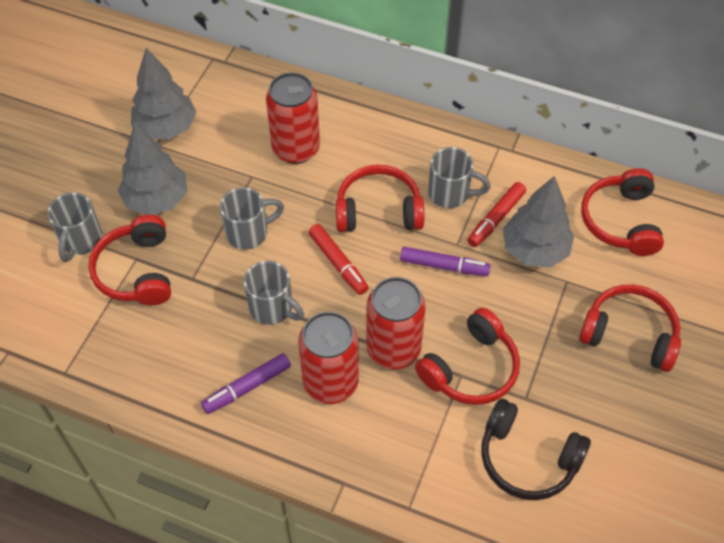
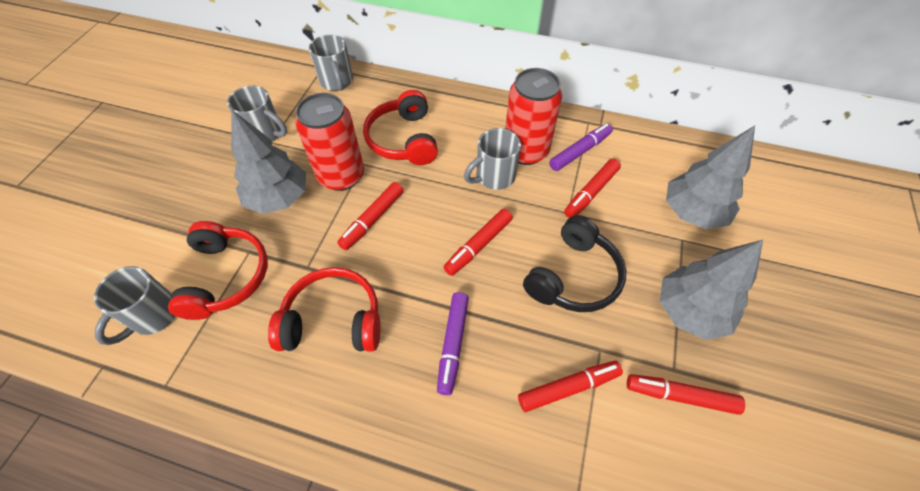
red can: [266,72,320,164] [298,312,359,404] [366,277,426,369] = 3 -> [295,93,364,191] [505,68,562,165] = 2
red headphones: [88,215,171,306] [336,165,424,232] [415,308,520,405] [579,285,681,372] [581,168,664,256] = 5 -> [168,221,268,320] [268,267,381,352] [363,90,438,165] = 3
red marker: [308,224,369,295] [467,182,526,247] = 2 -> [337,182,404,250] [443,209,513,276] [518,361,623,412] [564,159,621,218] [627,374,745,415] = 5

